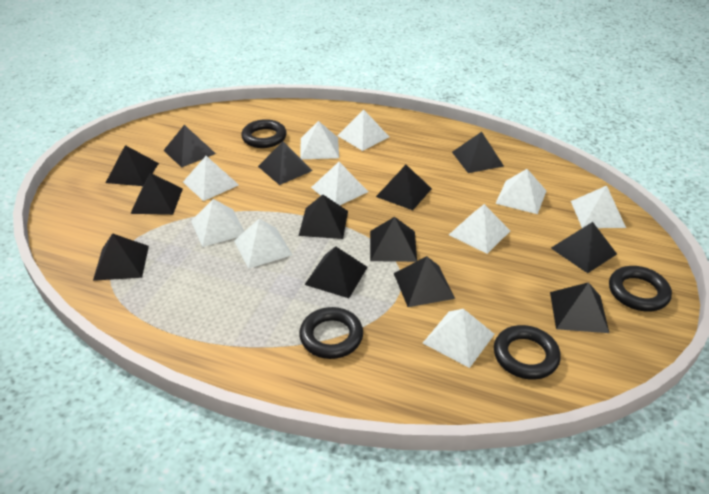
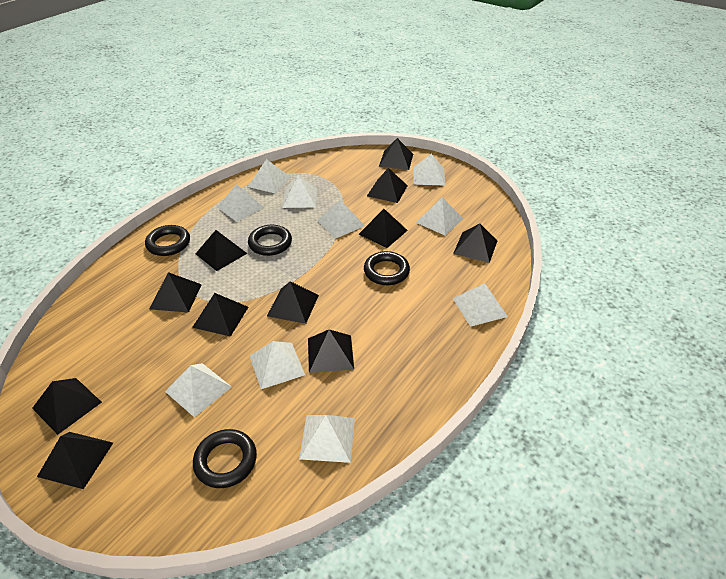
black pyramid: [93,233,149,281] [106,145,159,186] [130,173,183,215] [163,125,216,168] [258,141,313,185] [299,194,348,239] [304,246,368,298] [370,217,417,262] [376,165,432,210] [394,256,455,307] [452,132,504,173] [550,282,609,333] [551,222,617,273] = 13 -> [32,378,102,435] [37,432,113,489] [149,272,202,313] [192,293,248,337] [196,230,248,271] [267,281,319,324] [308,329,354,373] [359,209,408,248] [367,168,408,203] [379,138,413,170] [453,223,497,263] = 11

